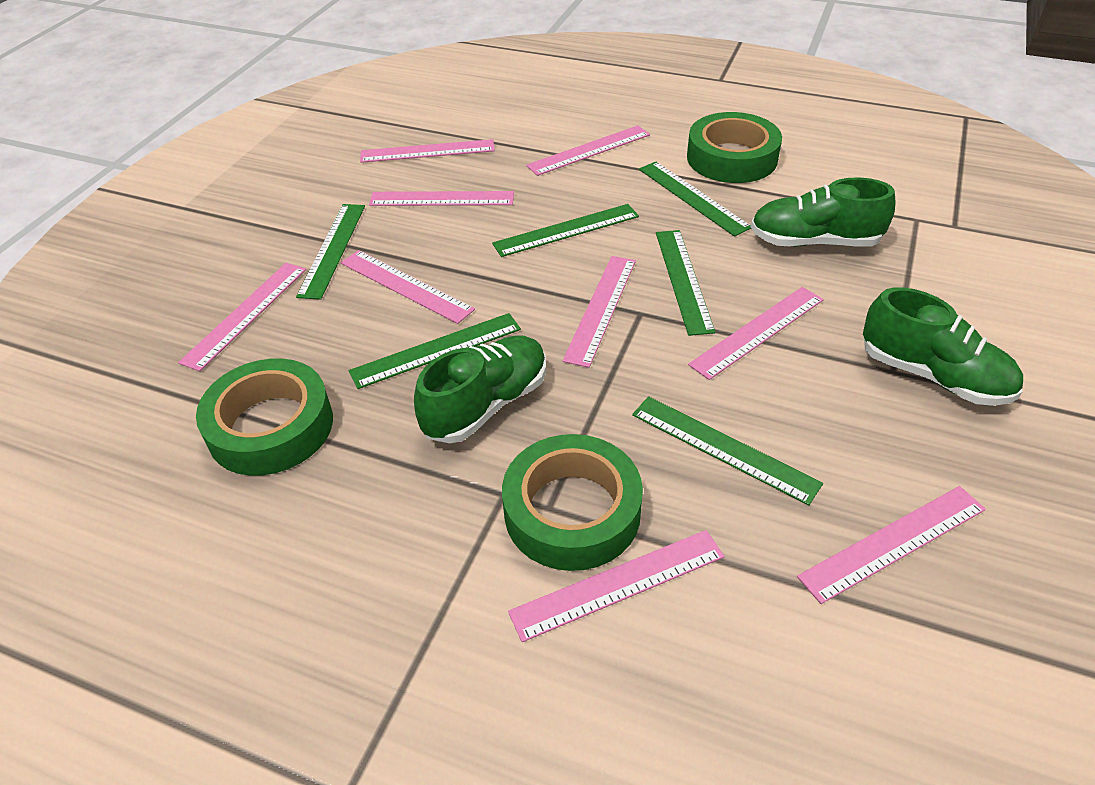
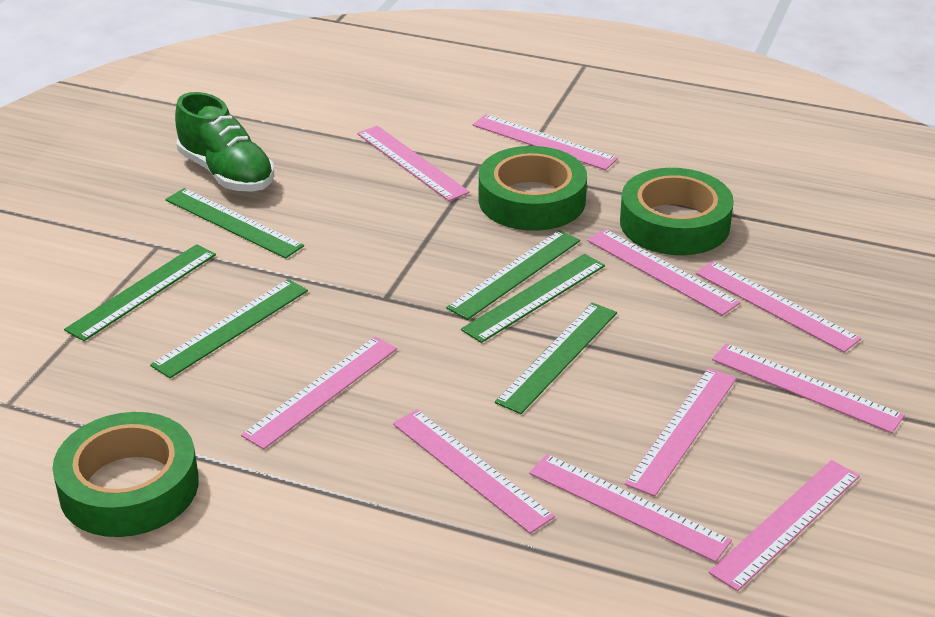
green shoe: [414,335,546,443] [751,177,896,247] [863,287,1023,406] = 3 -> [175,92,274,192] = 1
pink ruler: [178,263,306,371] [341,250,475,324] [360,139,495,163] [369,191,514,206] [508,530,725,642] [526,125,650,176] [562,256,636,368] [688,287,824,380] [797,486,986,604] = 9 -> [241,337,397,449] [357,126,470,201] [393,409,555,534] [473,114,618,170] [529,454,732,562] [587,229,740,316] [625,368,737,497] [695,261,861,352] [709,460,860,591] [712,343,905,433] = 10

